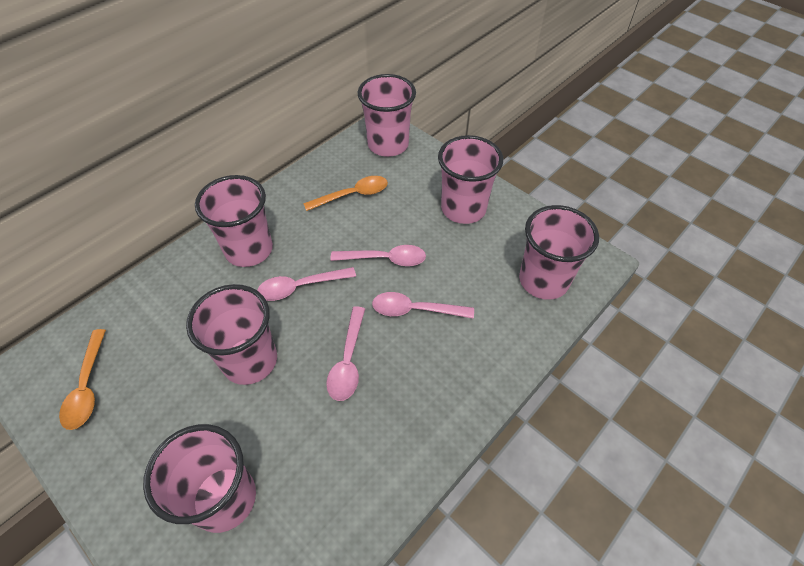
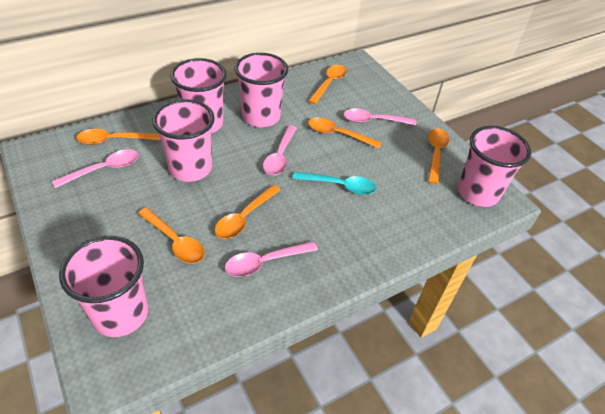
orange spoon: [59,329,106,430] [303,176,388,211] = 2 -> [76,129,160,145] [138,207,205,264] [215,185,280,239] [308,65,347,104] [308,118,382,148] [428,128,449,184] = 6
pink cup: [143,424,256,533] [186,284,277,385] [195,175,273,267] [358,74,416,157] [438,135,503,224] [519,205,599,300] = 6 -> [59,236,148,337] [152,99,215,182] [170,58,227,133] [235,53,288,127] [458,126,531,207] = 5
turquoise spoon: none = 0 -> [293,172,377,195] = 1

